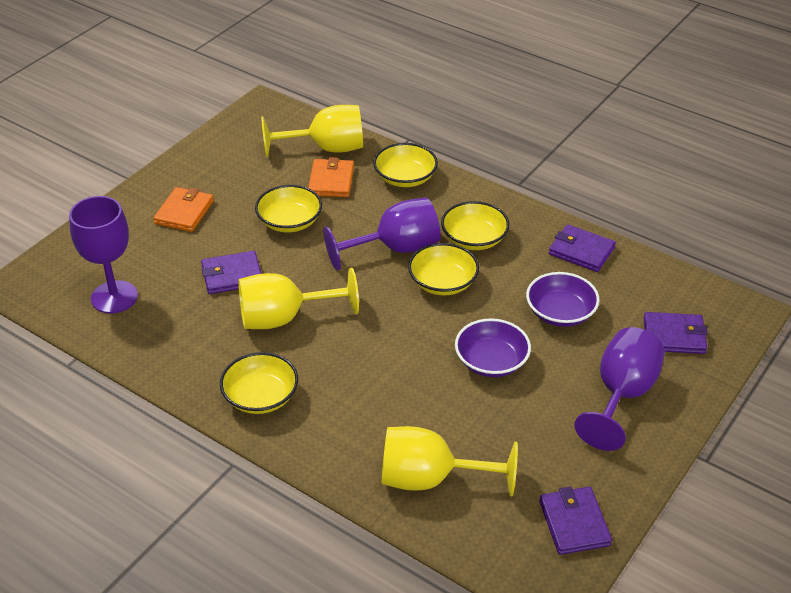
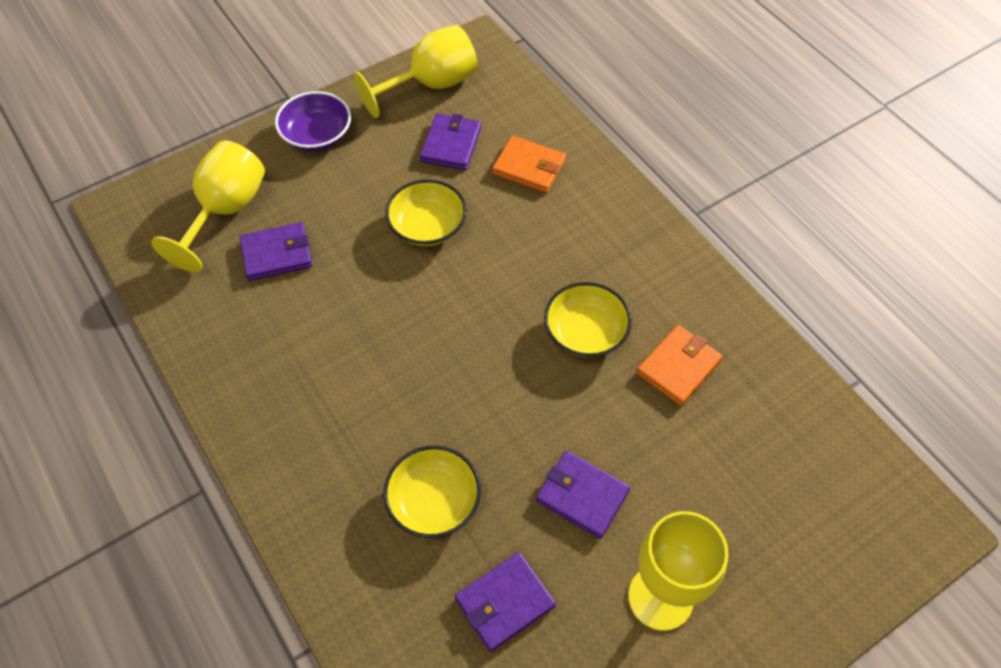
purple bowl: [455,318,531,377] [526,272,600,327] = 2 -> [275,91,351,151] = 1
purple goblet: [69,196,138,314] [324,198,440,271] [574,327,665,451] = 3 -> none = 0
yellow bowl: [220,352,298,414] [255,185,322,232] [373,143,438,187] [408,243,479,295] [441,201,509,250] = 5 -> [383,446,481,538] [385,179,467,246] [544,282,632,358] = 3

